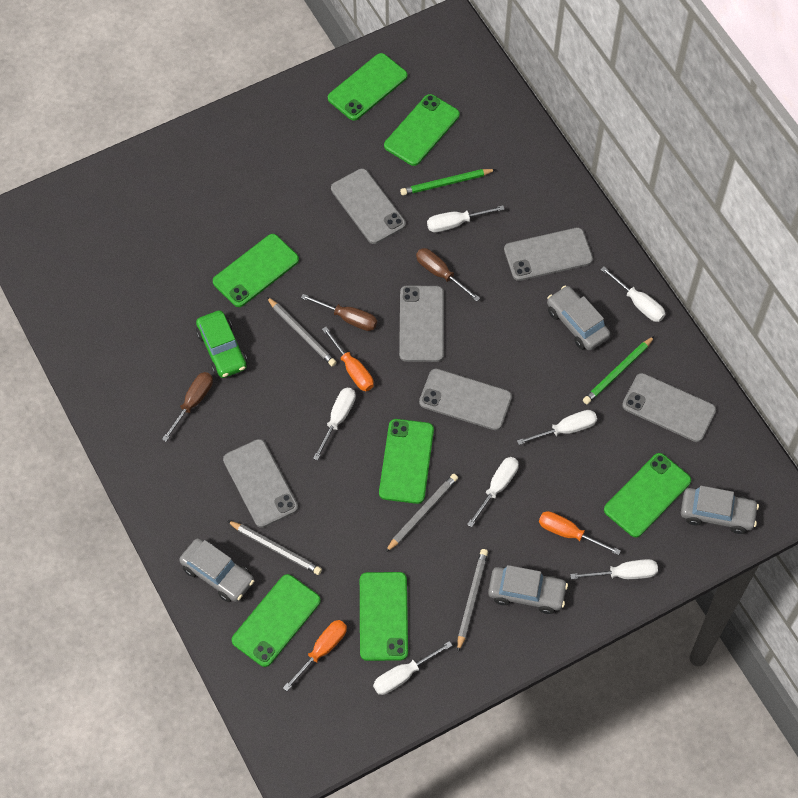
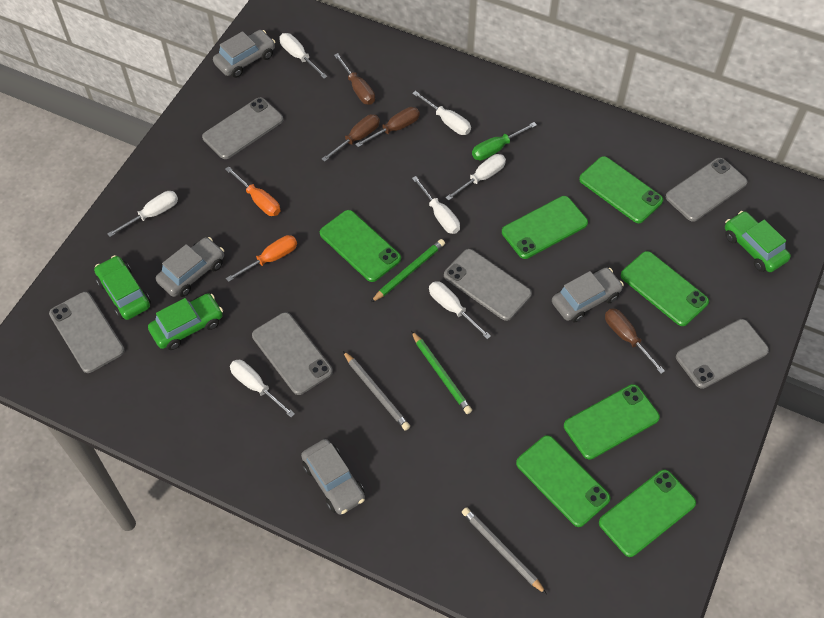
brown screwdriver: [162,372,213,442] [301,294,377,331] [416,248,480,301] = 3 -> [322,114,380,162] [334,53,375,105] [355,107,420,147] [605,308,665,374] = 4
green car: [196,310,247,378] = 1 -> [94,255,151,320] [148,294,223,350] [725,211,791,272] = 3
green screwdriver: none = 0 -> [472,122,537,160] = 1
grey pencil: [227,520,322,575] [267,297,337,367] [385,473,458,553] [457,549,488,652] = 4 -> [343,351,410,431] [462,507,547,595] = 2
orange screwdriver: [283,620,347,691] [322,327,374,391] [539,511,621,555] = 3 -> [225,166,280,216] [226,235,297,282] = 2

